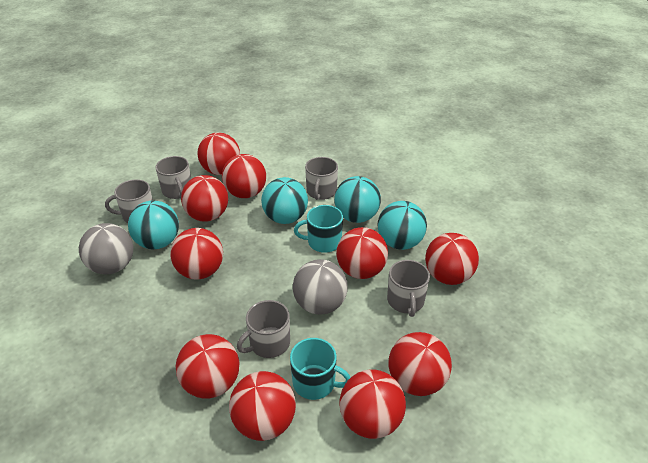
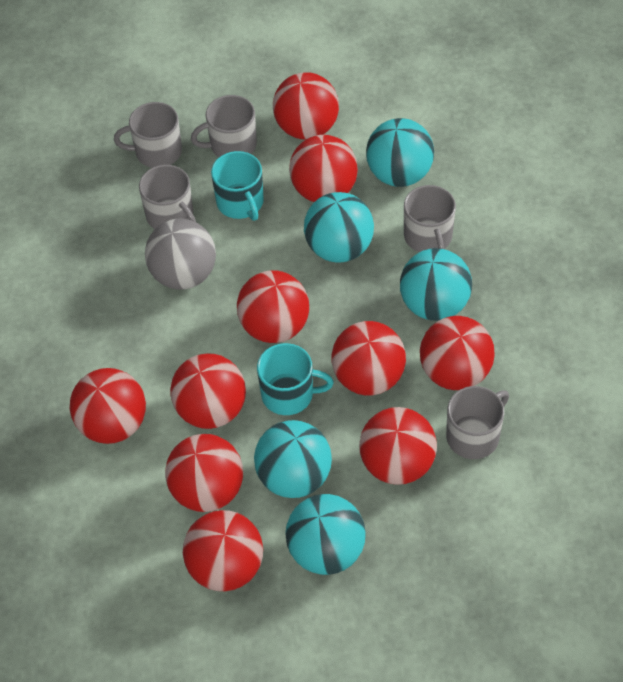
grey ball: [79,223,133,274] [293,259,347,315] = 2 -> [145,219,216,289] = 1
turquoise ball: [128,201,179,249] [261,177,308,224] [334,176,381,223] [378,201,427,250] = 4 -> [254,420,332,498] [285,494,366,575] [304,192,374,262] [366,118,434,187] [400,248,472,321] = 5

